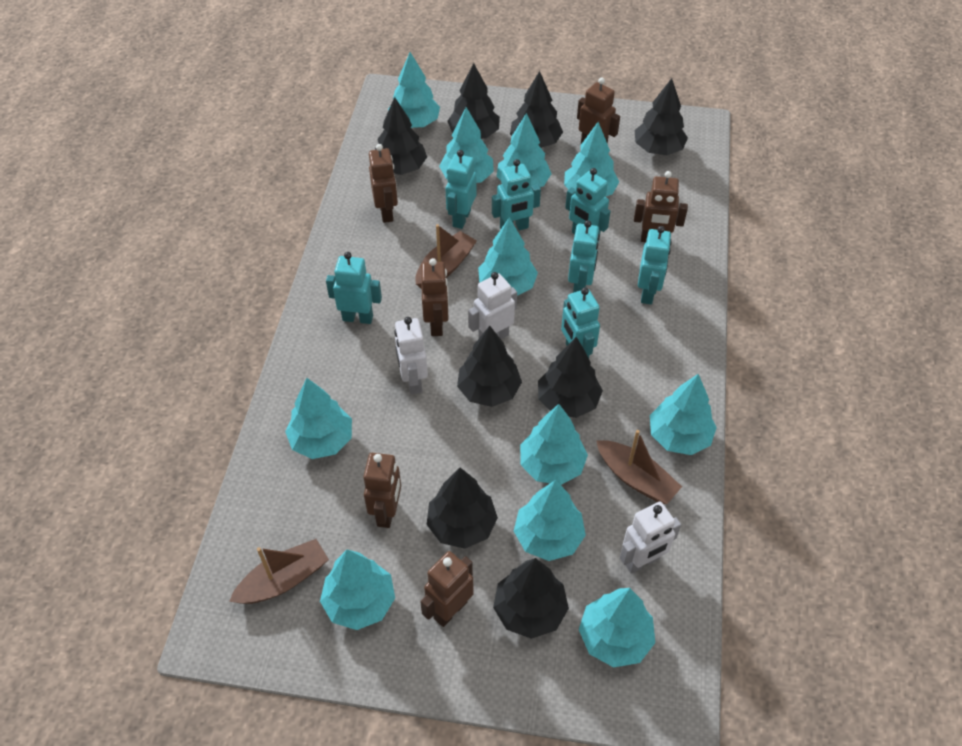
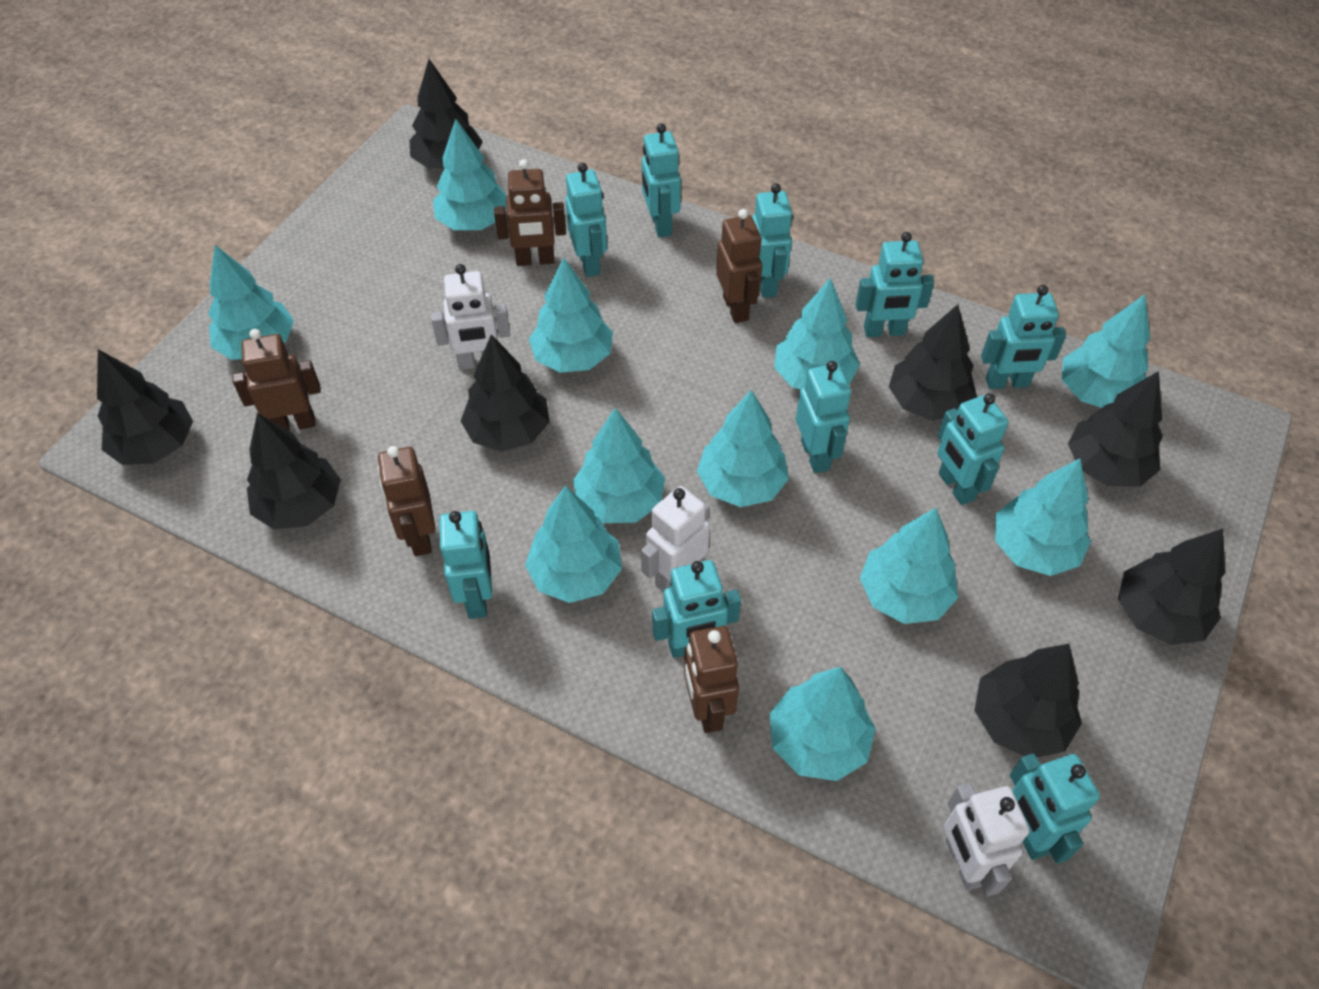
brown boat: [229,539,329,604] [415,224,477,289] [596,430,682,504] = 3 -> none = 0
brown robot: [363,453,401,528] [369,144,398,223] [420,551,474,627] [421,258,449,336] [577,78,620,144] [634,171,688,242] = 6 -> [232,329,321,431] [378,446,435,556] [494,159,566,266] [684,626,739,733] [716,209,762,323] = 5
turquoise robot: [326,252,382,324] [445,150,476,229] [492,159,541,230] [561,287,600,358] [565,168,611,241] [568,220,600,293] [638,226,672,304] = 7 -> [439,511,492,619] [565,163,607,277] [642,123,681,238] [652,560,741,658] [752,183,793,298] [796,361,851,473] [856,232,934,337] [937,393,1009,505] [981,285,1066,389] [1010,753,1100,864] = 10

